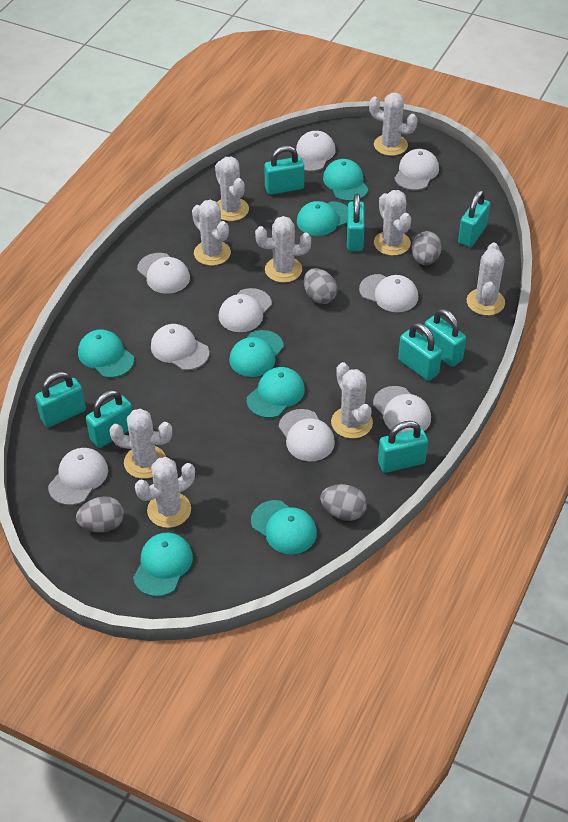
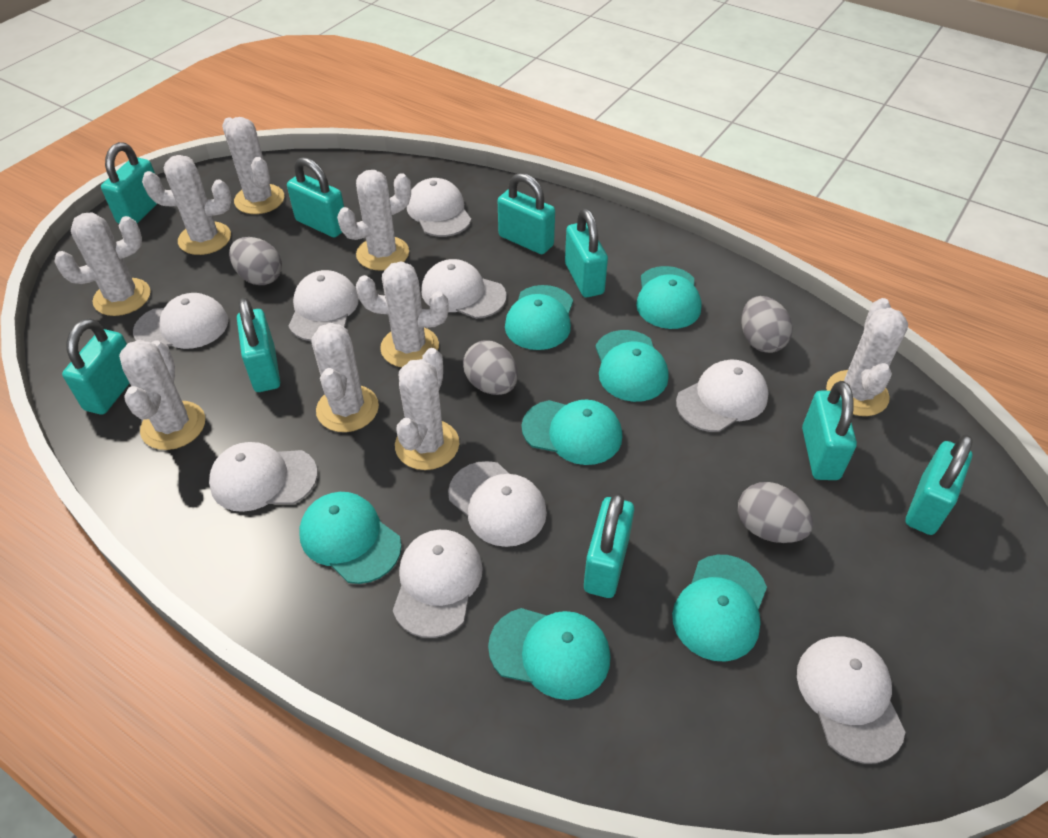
turquoise padlock: [35,372,86,428] [86,390,132,448] [264,146,304,195] [347,194,365,251] [378,421,428,473] [398,323,442,381] [423,309,466,367] [458,190,490,247] = 8 -> [62,318,130,415] [101,142,157,224] [237,297,280,392] [287,157,344,237] [498,173,555,254] [565,209,608,297] [584,493,634,598] [802,381,857,480] [906,434,973,535] = 9

